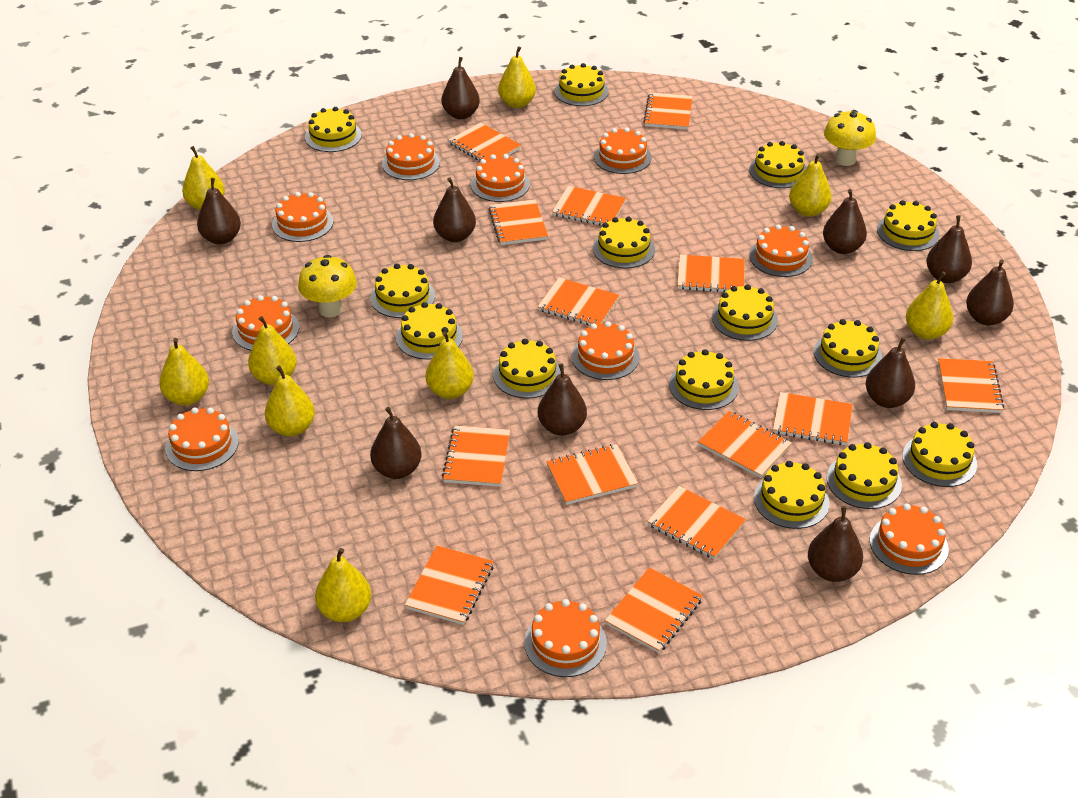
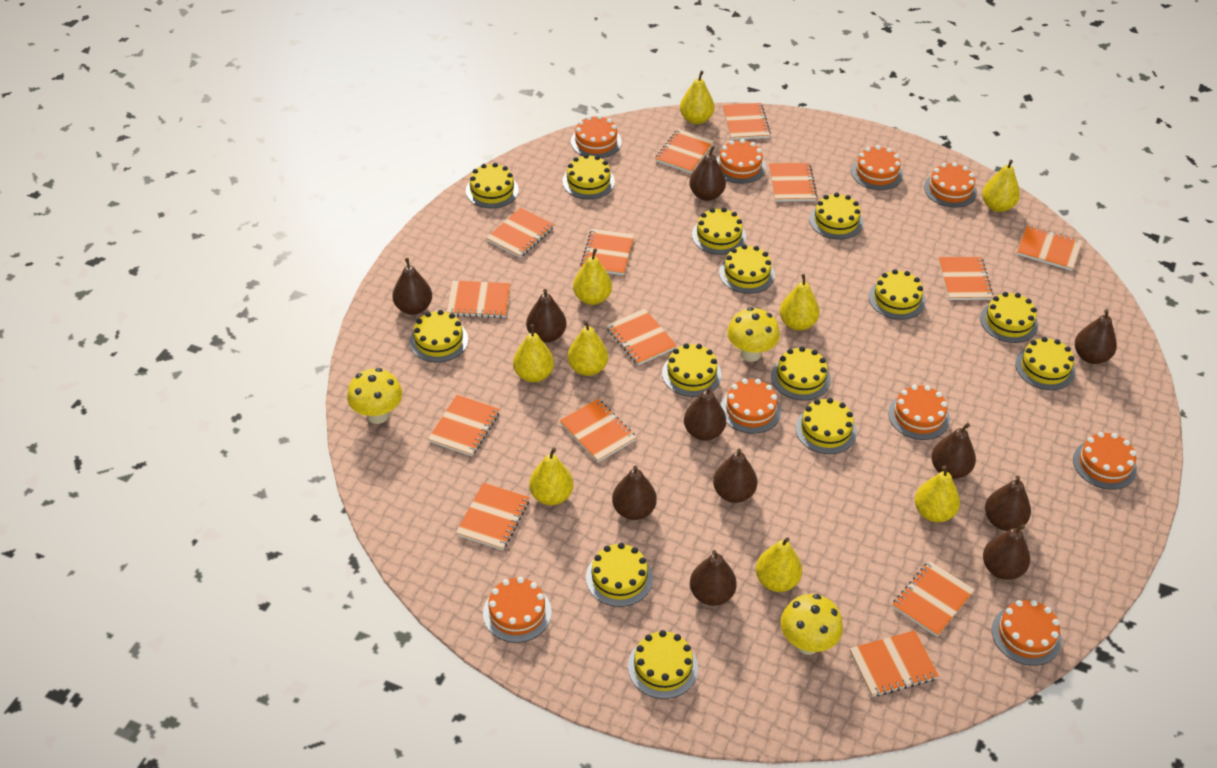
brown pear: [197,178,241,245] [370,407,422,479] [433,178,476,242] [442,57,480,119] [538,363,587,436] [808,506,863,582] [823,189,867,254] [866,337,915,408] [926,215,972,283] [966,260,1014,325] = 10 -> [392,258,432,315] [526,289,567,343] [612,466,657,520] [684,386,726,441] [689,146,726,201] [690,550,737,606] [713,449,757,503] [931,423,976,479] [983,524,1030,580] [985,476,1031,531] [1075,309,1117,364] = 11
orange cake: [165,407,239,471] [232,295,299,351] [272,192,333,242] [382,133,440,180] [471,154,530,202] [524,599,607,677] [572,321,639,380] [594,127,651,174] [749,224,813,277] [870,503,949,575] = 10 -> [483,577,552,643] [571,115,622,158] [716,139,766,184] [721,379,781,434] [851,145,903,190] [888,384,950,440] [924,162,977,208] [992,600,1062,666] [1073,432,1137,490] = 9
yellow mushroom: [298,255,357,317] [824,110,876,166] = 2 -> [347,368,402,424] [727,307,780,362] [781,594,843,655] = 3

